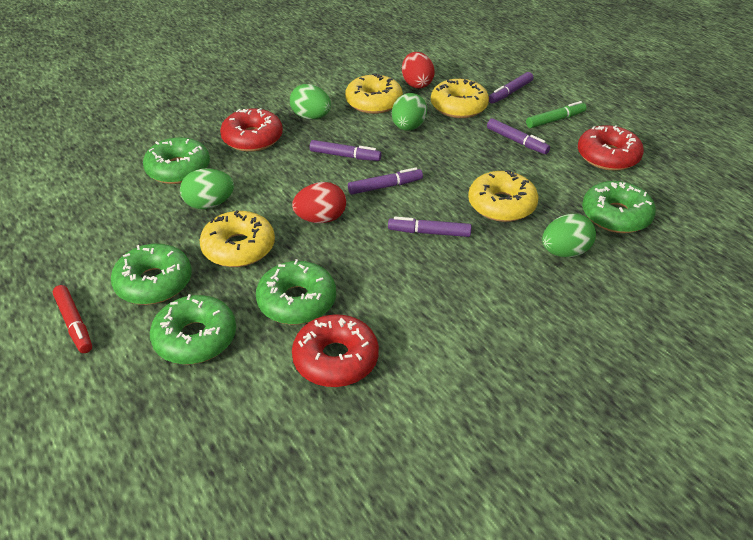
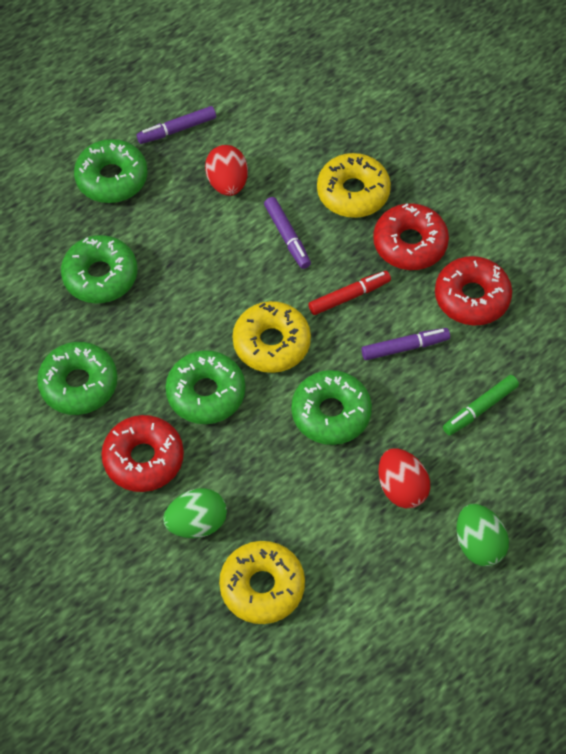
green egg: [180,169,234,209] [290,84,331,119] [392,93,427,131] [542,214,596,257] = 4 -> [163,488,227,538] [456,504,509,566] = 2
purple marker: [310,140,382,161] [348,168,423,194] [388,217,471,237] [487,118,550,154] [489,72,533,104] = 5 -> [137,106,216,144] [264,197,311,269] [361,328,450,360] = 3
yellow donut: [199,210,275,267] [345,73,403,114] [431,79,489,118] [468,170,539,222] = 4 -> [219,541,305,624] [232,301,311,373] [317,153,391,218] = 3

